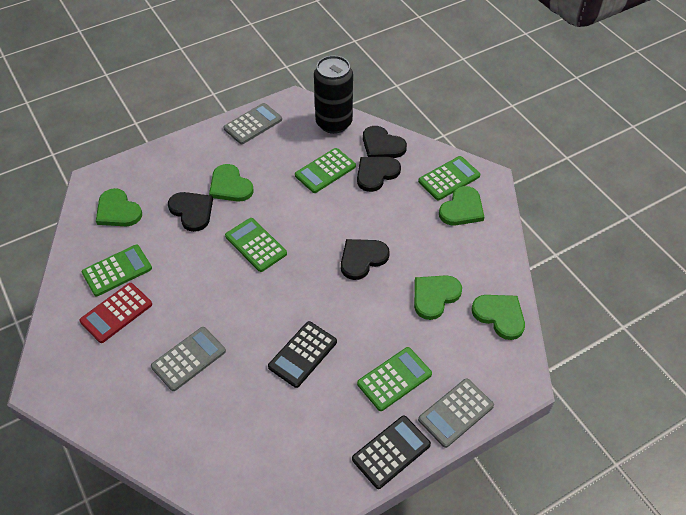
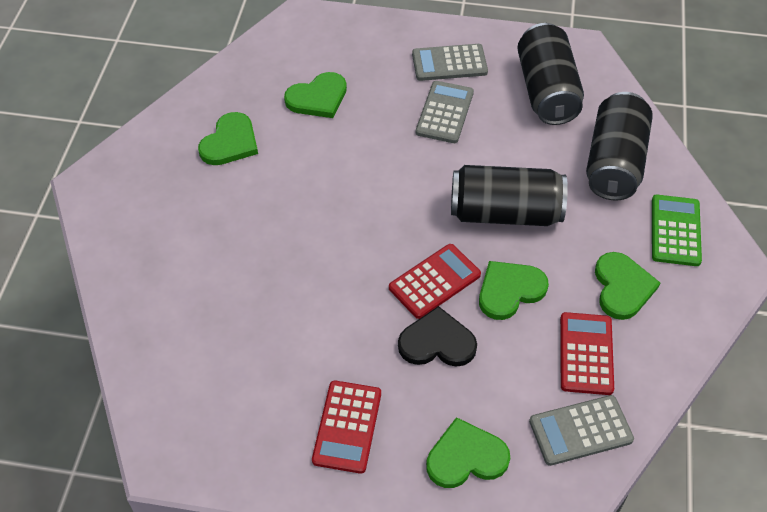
black calculator: [268,321,337,388] [352,416,431,489] = 2 -> none = 0
black can: [314,55,353,134] = 1 -> [451,165,568,226] [517,23,584,125] [586,92,653,201] = 3
black heart: [168,192,213,232] [341,239,390,280] [357,157,401,192] [363,126,407,158] = 4 -> [398,306,477,367] = 1
green calculator: [82,245,152,296] [225,218,287,272] [295,148,356,193] [357,347,432,411] [418,156,480,200] = 5 -> [652,195,702,266] = 1
red calculator: [79,283,152,343] = 1 -> [312,381,381,474] [389,244,481,319] [560,312,614,395] = 3

